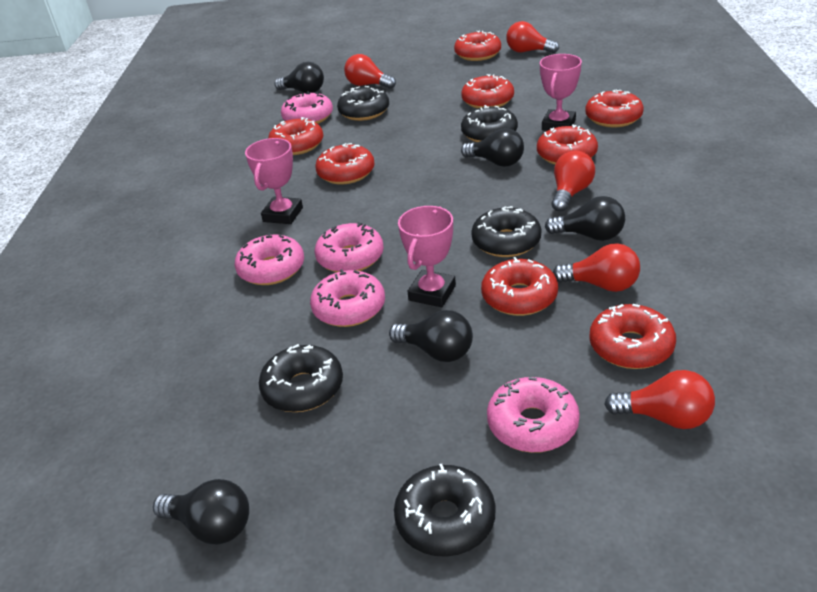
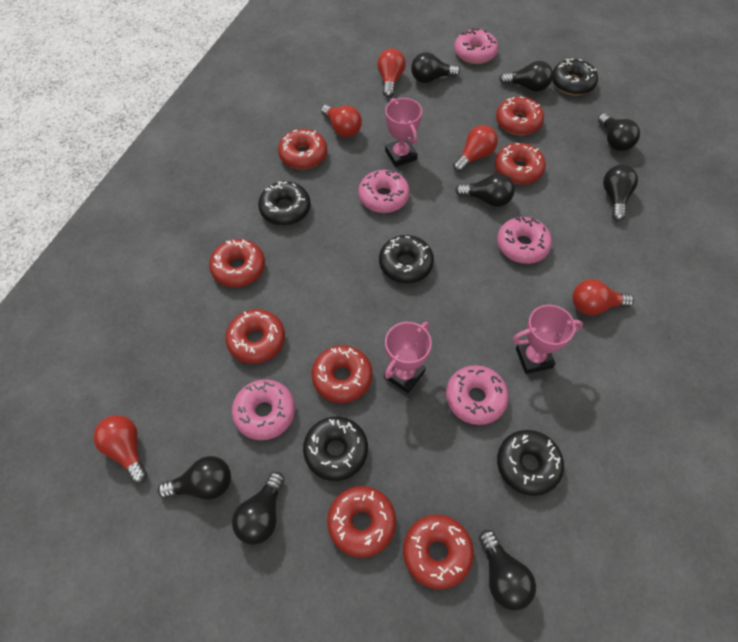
black light bulb: [153,479,249,545] [274,62,324,93] [389,310,473,362] [461,128,524,167] [545,196,625,241] = 5 -> [158,456,231,500] [232,472,285,545] [411,52,460,83] [455,174,515,207] [479,530,536,610] [499,61,553,92] [598,113,640,151] [603,165,638,221] = 8

